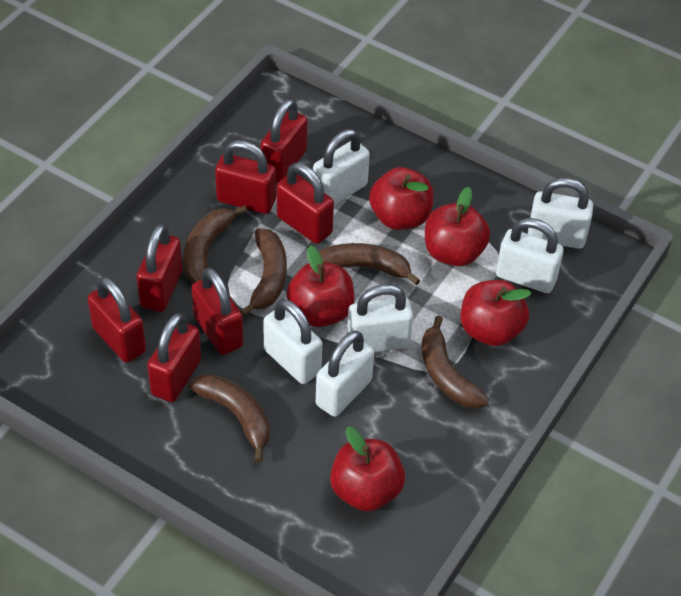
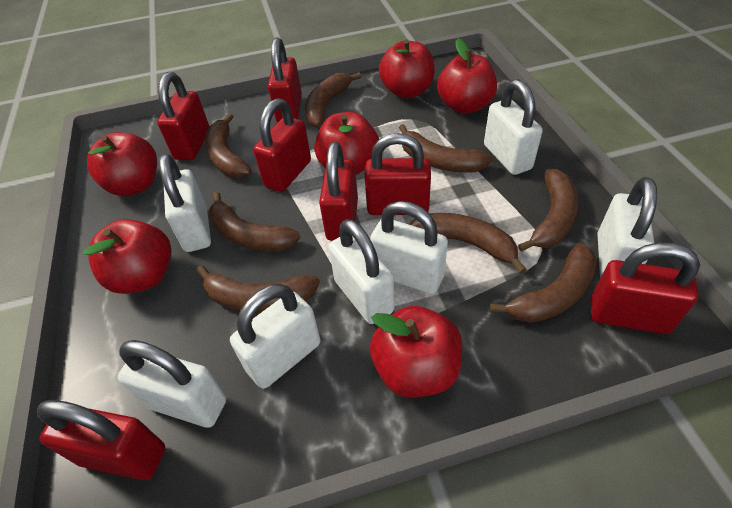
brown banana: [184,205,247,283] [188,374,270,462] [240,228,287,316] [319,243,420,285] [422,315,489,409] = 5 -> [196,265,320,313] [205,113,252,178] [209,192,300,252] [305,72,361,127] [399,124,492,173] [409,213,527,274] [489,243,597,323] [518,169,578,252] = 8
red apple: [286,245,355,327] [330,427,405,512] [369,167,434,230] [425,187,490,266] [461,280,532,346] = 5 -> [83,219,171,294] [87,132,157,196] [314,112,379,175] [370,306,462,398] [379,39,435,98] [437,38,497,114] = 6
white padlock: [263,299,322,384] [313,129,370,205] [316,330,374,417] [347,284,413,352] [496,218,564,293] [527,178,593,249] = 6 -> [118,340,226,428] [159,154,211,252] [230,284,320,389] [328,219,394,324] [370,201,448,294] [484,79,543,175] [597,177,657,278] = 7

